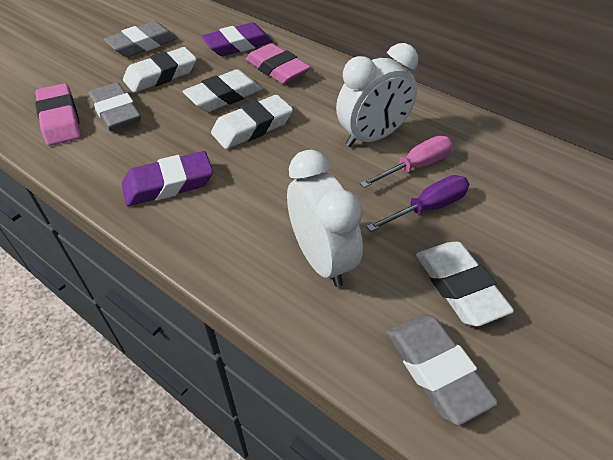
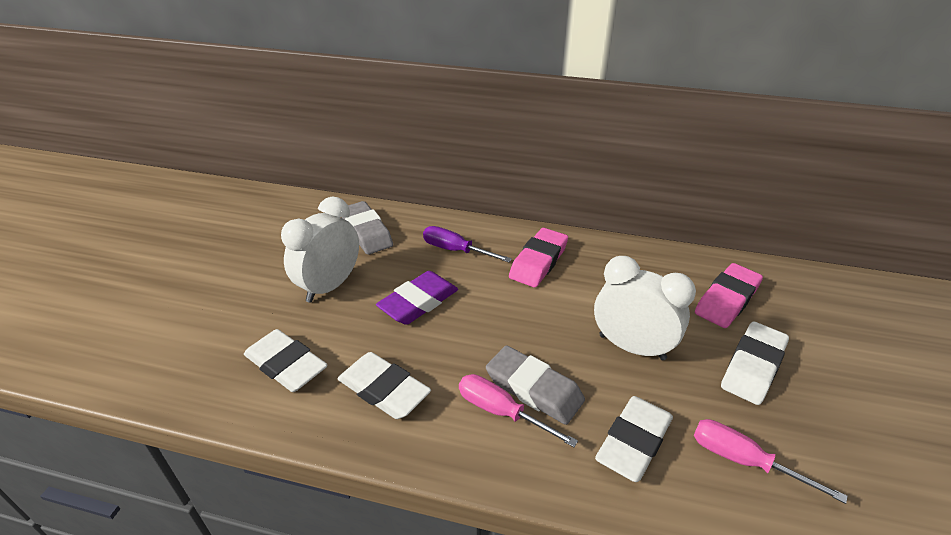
grey eraser: [89,83,141,131] [104,21,177,57] [387,315,498,425] = 3 -> [342,201,393,255] [486,345,585,425] = 2
pink screwdriver: [360,136,453,188] = 1 -> [459,374,578,447] [694,419,848,504] = 2
purple eraser: [122,151,213,206] [201,23,273,56] = 2 -> [376,271,458,325] = 1

